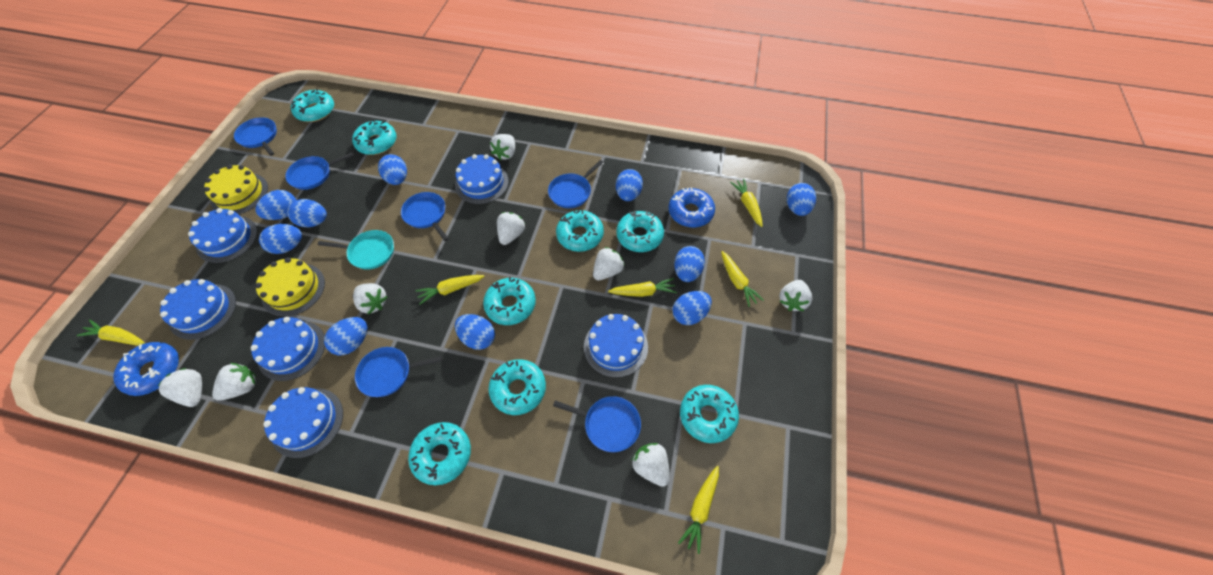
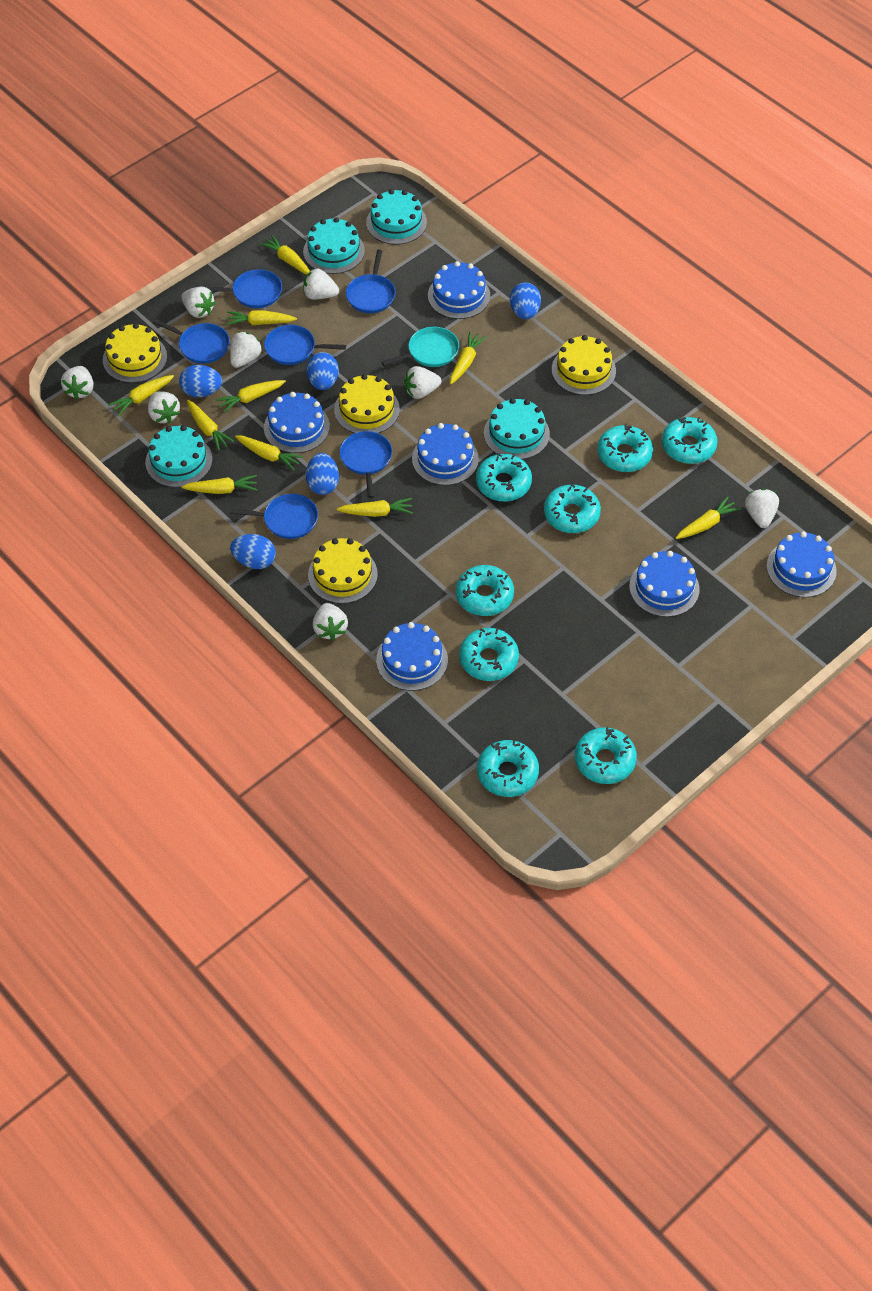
blue donut: [113,342,179,396] [669,187,715,227] = 2 -> none = 0
blue egg: [256,190,296,220] [259,224,302,254] [287,199,327,227] [324,317,367,355] [378,154,407,185] [455,314,495,350] [616,169,643,201] [672,291,712,325] [674,246,705,282] [787,183,816,216] = 10 -> [179,365,222,397] [230,534,276,569] [306,453,339,495] [307,352,339,390] [510,283,541,319] = 5
turquoise cake: none = 0 -> [145,425,212,487] [303,217,365,274] [366,189,427,245] [484,398,550,459] = 4
yellow cake: [204,165,268,214] [255,257,325,317] = 2 -> [103,323,167,383] [308,538,378,604] [334,374,400,433] [552,335,616,395] = 4
yellow carrot: [76,320,145,345] [416,275,485,305] [608,278,677,297] [678,466,719,554] [721,251,764,307] [730,179,763,227] = 6 -> [108,375,174,416] [182,475,257,494] [187,400,235,451] [216,380,286,413] [226,310,297,325] [235,436,303,470] [259,235,310,274] [337,498,413,517] [450,331,486,384] [676,496,741,539] = 10

